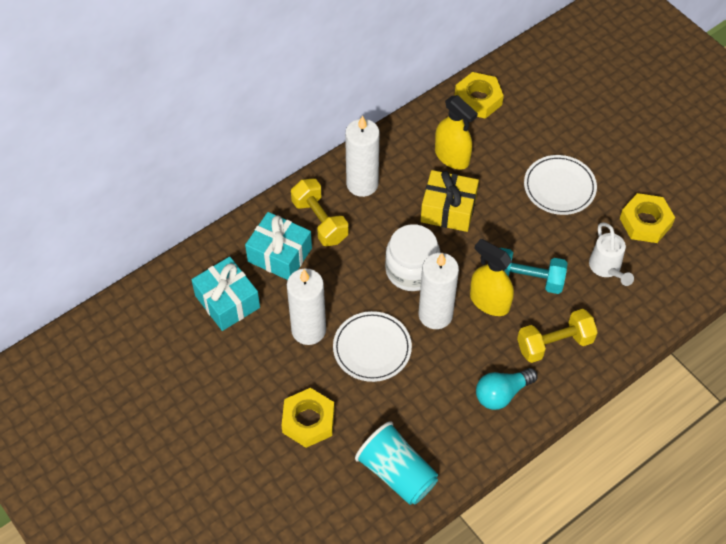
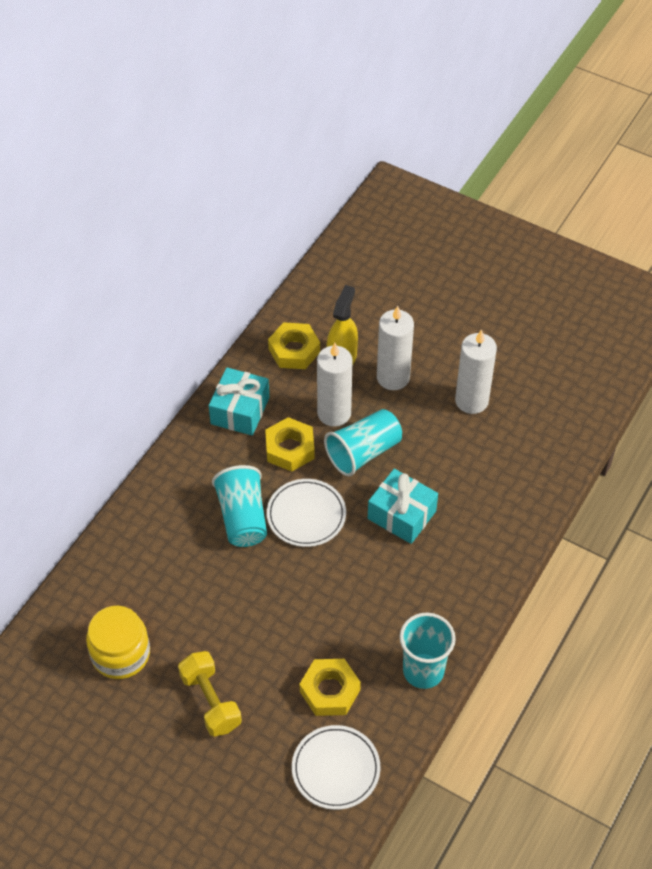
turquoise cup: [355,421,438,505] = 1 -> [212,465,267,547] [324,409,402,477] [400,613,456,689] = 3
turquoise dumbbell: [500,248,567,294] = 1 -> none = 0
turquoise light bulb: [476,368,537,410] = 1 -> none = 0
white jar: [385,224,440,291] = 1 -> none = 0
white watering can: [589,222,634,286] = 1 -> none = 0
yellow dumbbell: [291,179,349,246] [517,309,598,363] = 2 -> [178,651,242,737] = 1
yellow gift: [421,170,479,232] = 1 -> none = 0
yellow jar: none = 0 -> [86,606,150,679] = 1
yellow spray bottle: [435,95,478,170] [470,239,514,316] = 2 -> [326,285,358,365] = 1

